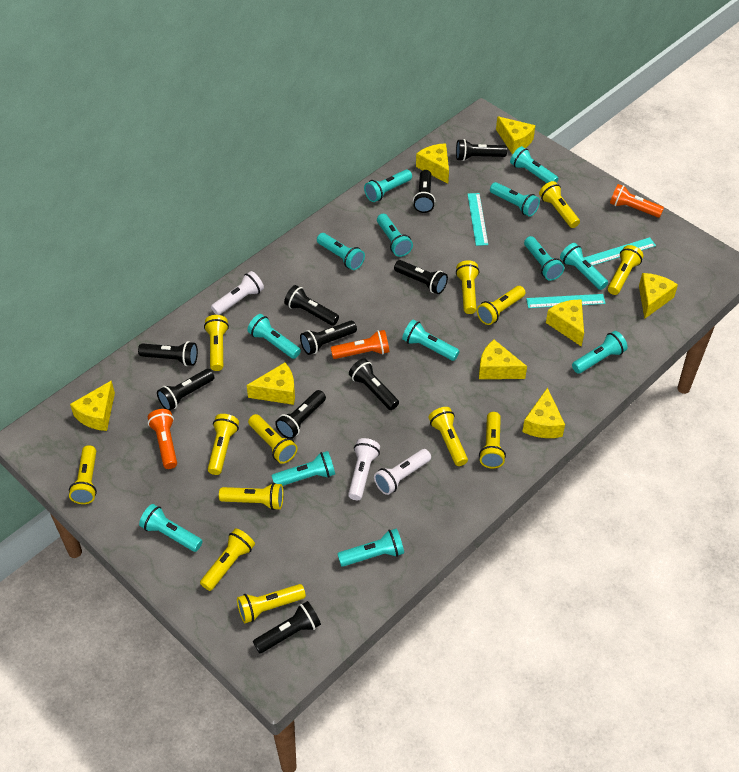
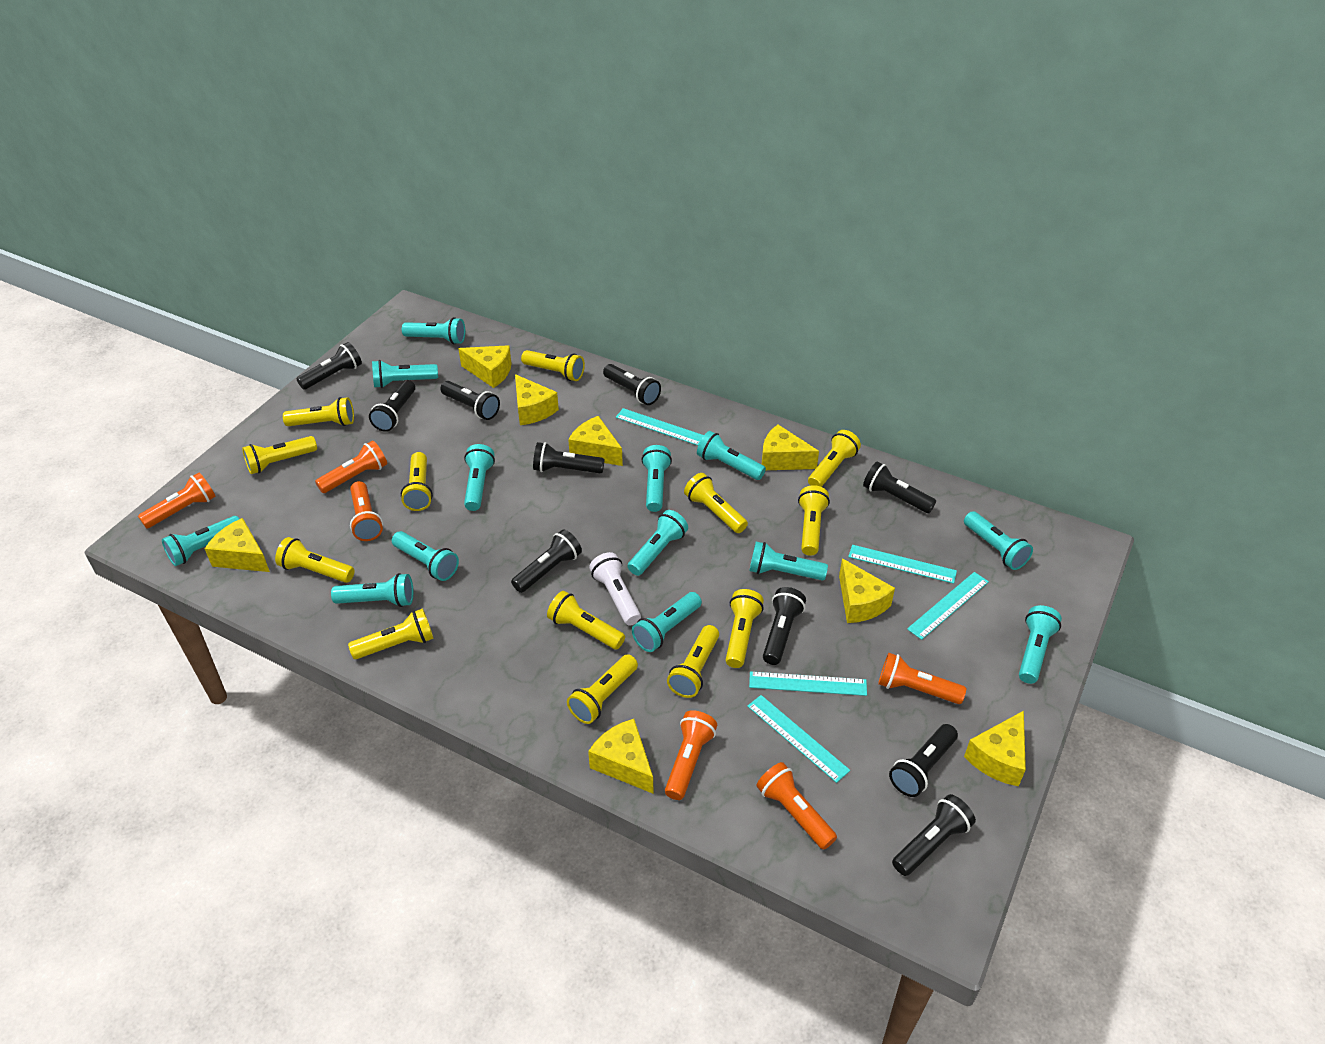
orange flashlight: [148,409,177,469] [331,330,389,359] [610,184,664,218] = 3 -> [138,472,216,529] [315,440,387,493] [350,481,383,541] [665,710,717,800] [756,762,837,850] [878,653,967,704] = 6
turquoise ruler: [467,193,488,246] [526,294,606,308] [584,237,656,266] = 3 -> [616,408,704,445] [747,695,850,783] [749,671,867,696] [848,545,957,584] [907,572,989,640] = 5
white flashlight: [211,271,264,315] [348,438,380,500] [374,449,431,495] = 3 -> [589,552,641,625] = 1

